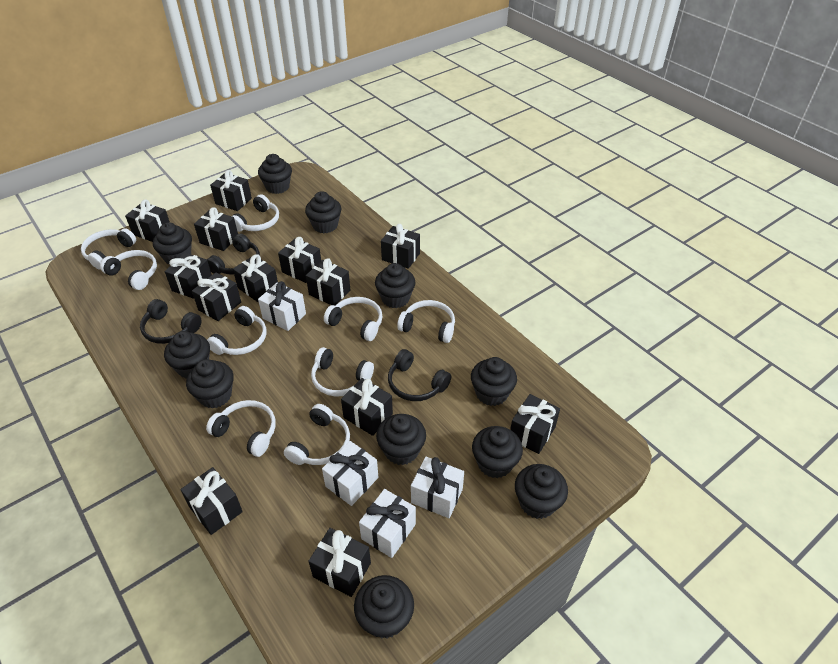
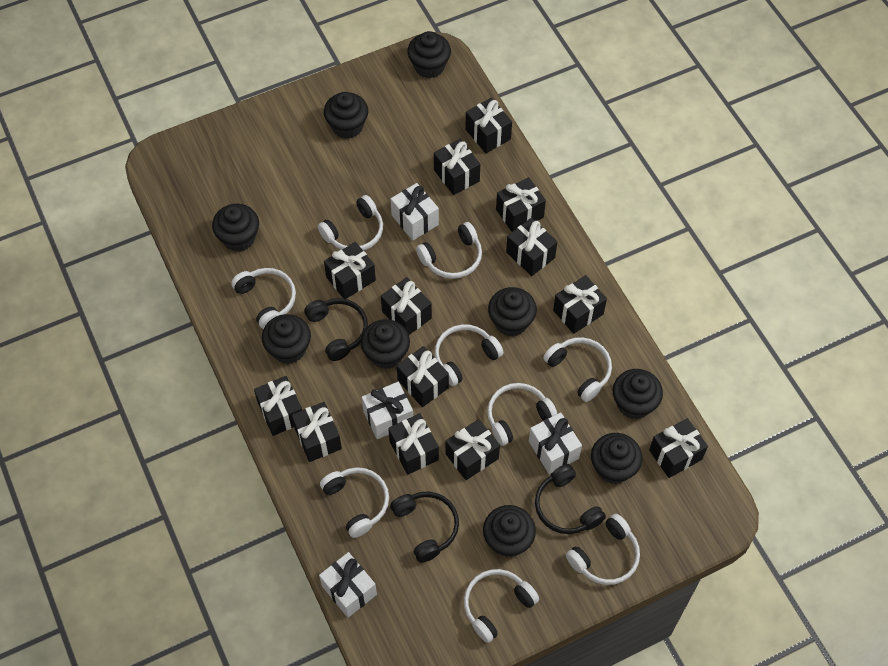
black cupcake: [153,222,192,264] [164,331,210,379] [186,359,234,408] [258,154,292,194] [305,191,342,233] [354,575,414,639] [375,263,415,308] [376,414,426,465] [471,357,517,406] [472,426,523,478] [515,464,568,519] = 11 -> [212,204,259,252] [262,314,311,364] [324,92,368,139] [361,319,410,369] [408,31,451,78] [483,505,536,557] [488,287,537,337] [591,433,642,484] [613,369,663,419] = 9

